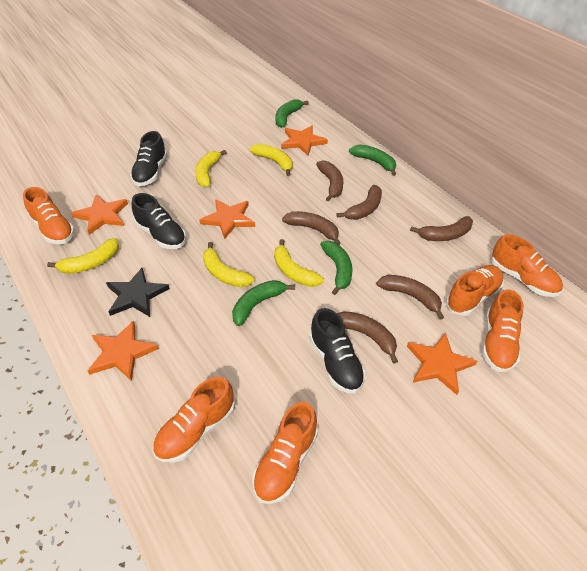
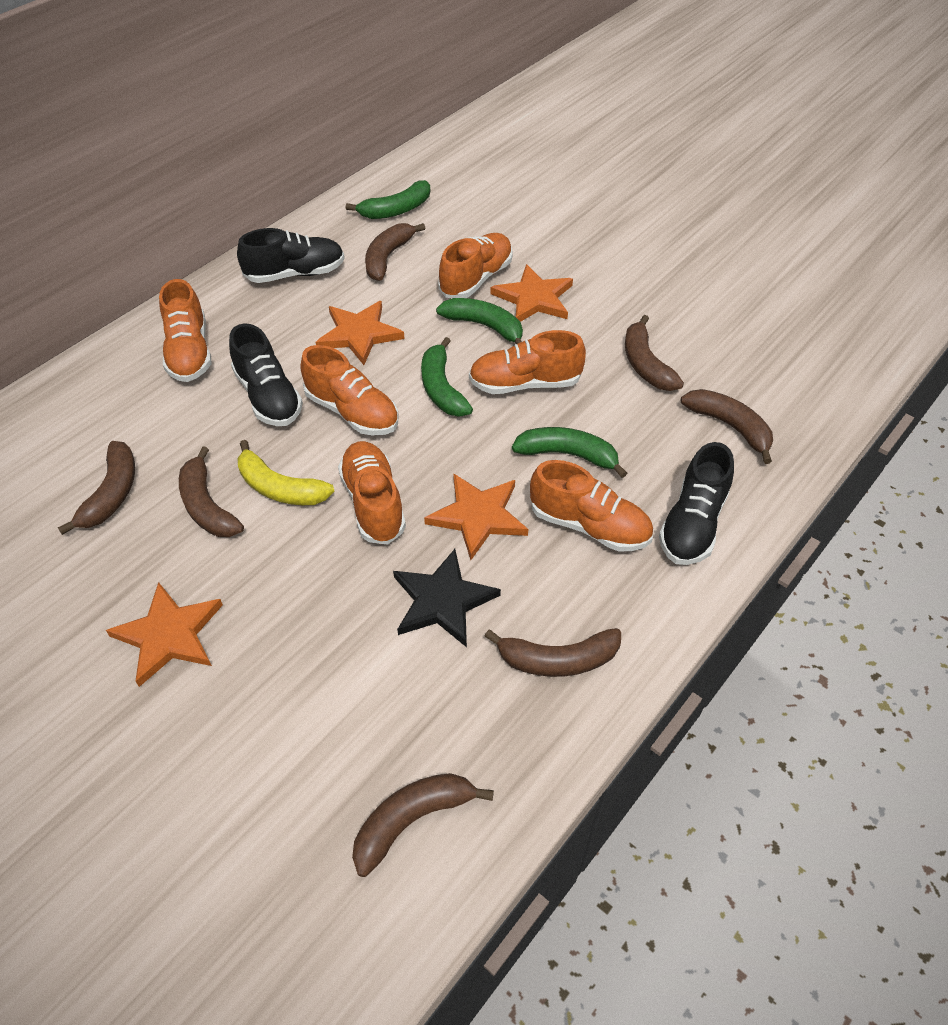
brown banana: [282,211,341,245] [316,160,344,201] [336,185,382,220] [337,311,398,364] [376,275,444,319] [410,216,473,241] = 6 -> [58,441,135,535] [179,446,244,537] [352,773,494,877] [365,223,425,281] [484,628,621,677] [625,315,684,391] [681,389,773,464] = 7
orange star: [71,195,128,235] [87,321,159,381] [199,199,255,239] [281,125,328,156] [407,333,477,395] = 5 -> [106,582,223,687] [316,301,405,365] [424,473,528,560] [491,264,573,322] = 4
yellow banana: [47,238,119,274] [195,150,227,188] [203,242,254,287] [250,144,292,176] [274,239,324,287] = 5 -> [238,440,334,505] = 1

